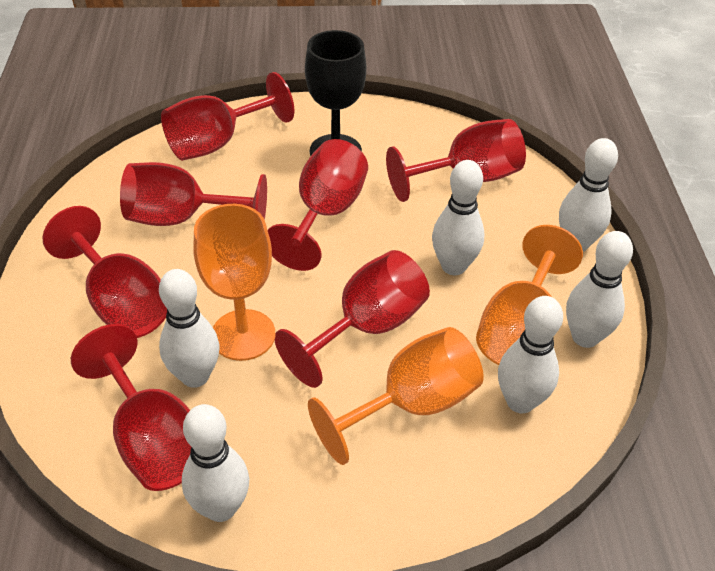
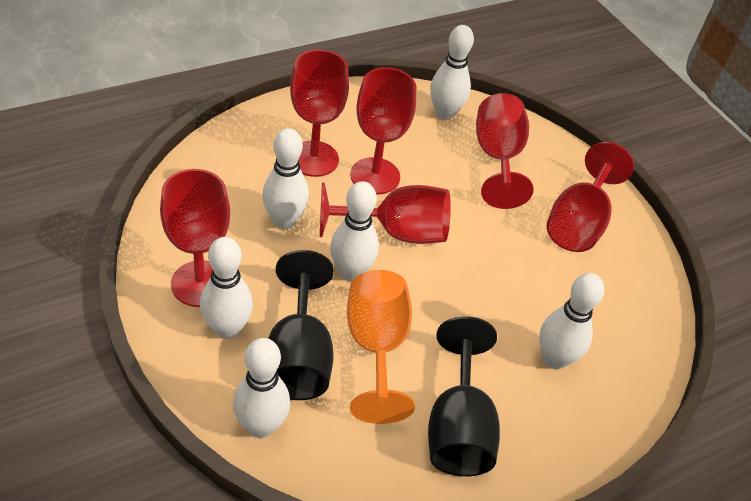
black goblet: [305,30,366,156] = 1 -> [268,250,334,400] [428,316,500,476] = 2
orange goblet: [193,204,275,361] [308,327,484,465] [476,225,583,365] = 3 -> [347,270,415,424] = 1
red goblet: [43,206,167,338] [71,324,191,491] [120,162,267,226] [161,72,294,161] [268,139,368,271] [274,250,430,388] [386,119,526,202] = 7 -> [160,169,230,307] [290,50,349,177] [320,183,451,244] [350,67,416,194] [476,93,533,209] [547,142,634,252] = 6

